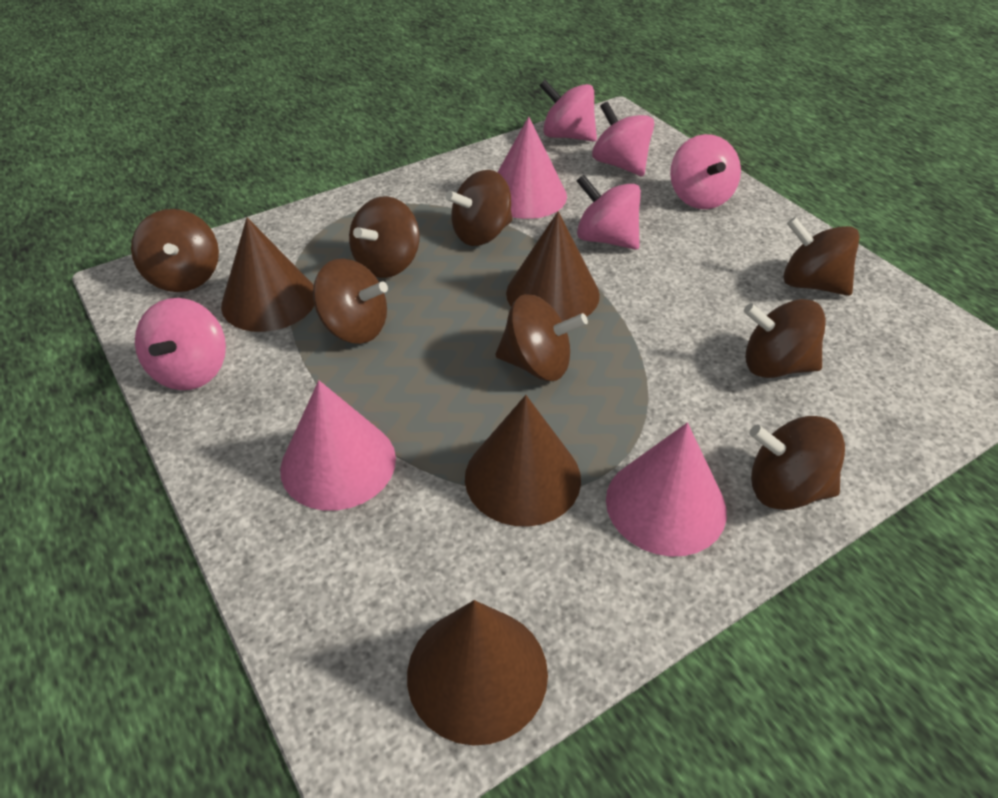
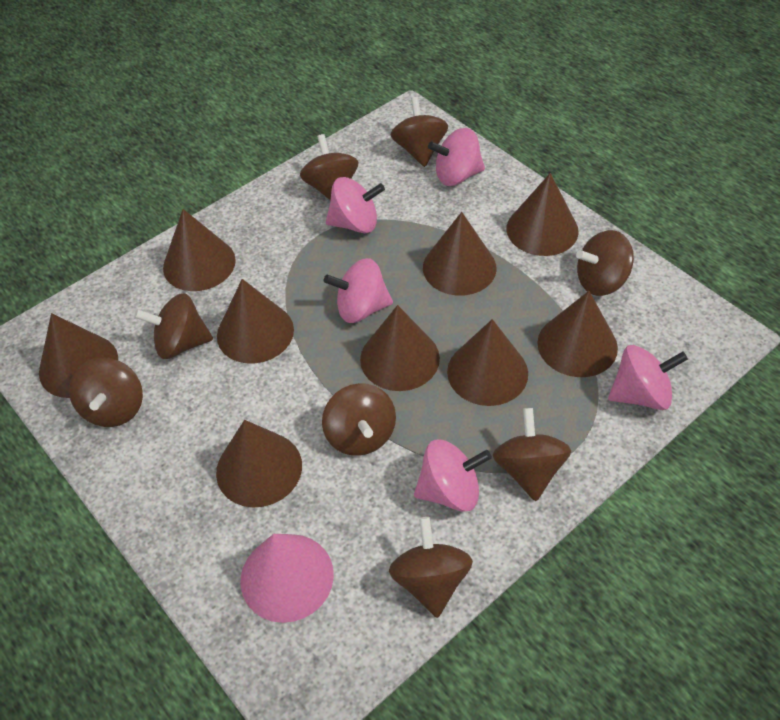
brown cone: [221,218,314,332] [407,600,548,746] [465,395,581,527] [506,211,600,321] = 4 -> [39,313,118,398] [163,209,236,291] [216,420,302,508] [217,279,294,363] [360,305,440,391] [423,212,497,295] [447,319,528,406] [507,173,579,256] [537,291,618,377] = 9
pink cone: [280,380,396,511] [497,117,567,219] [606,423,727,557] = 3 -> [241,534,334,623] = 1

